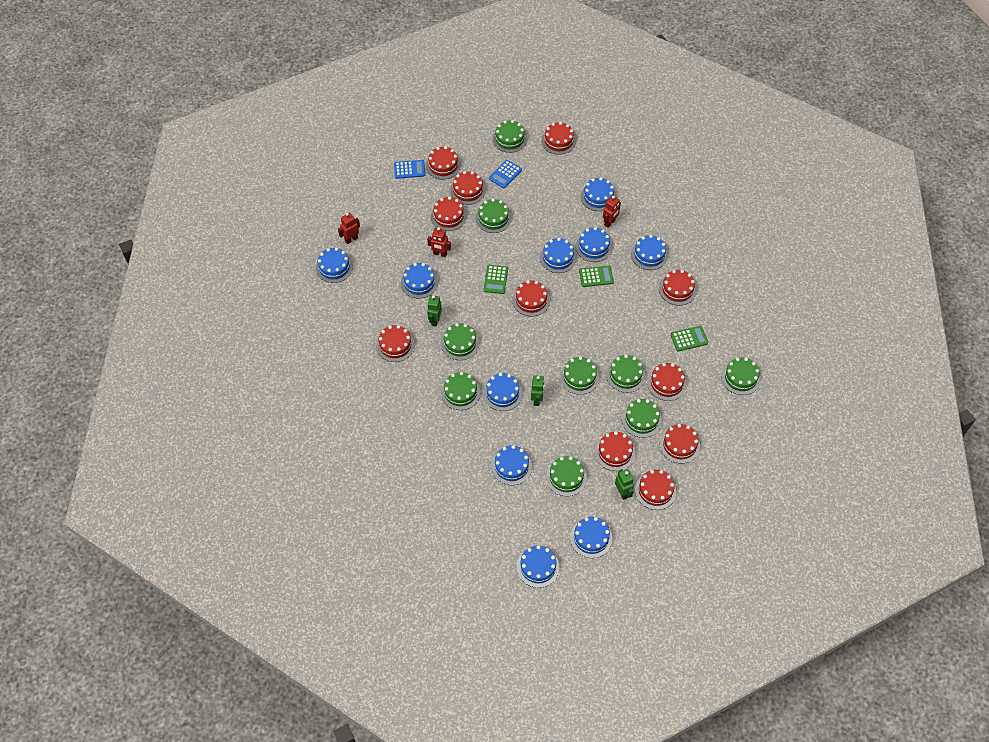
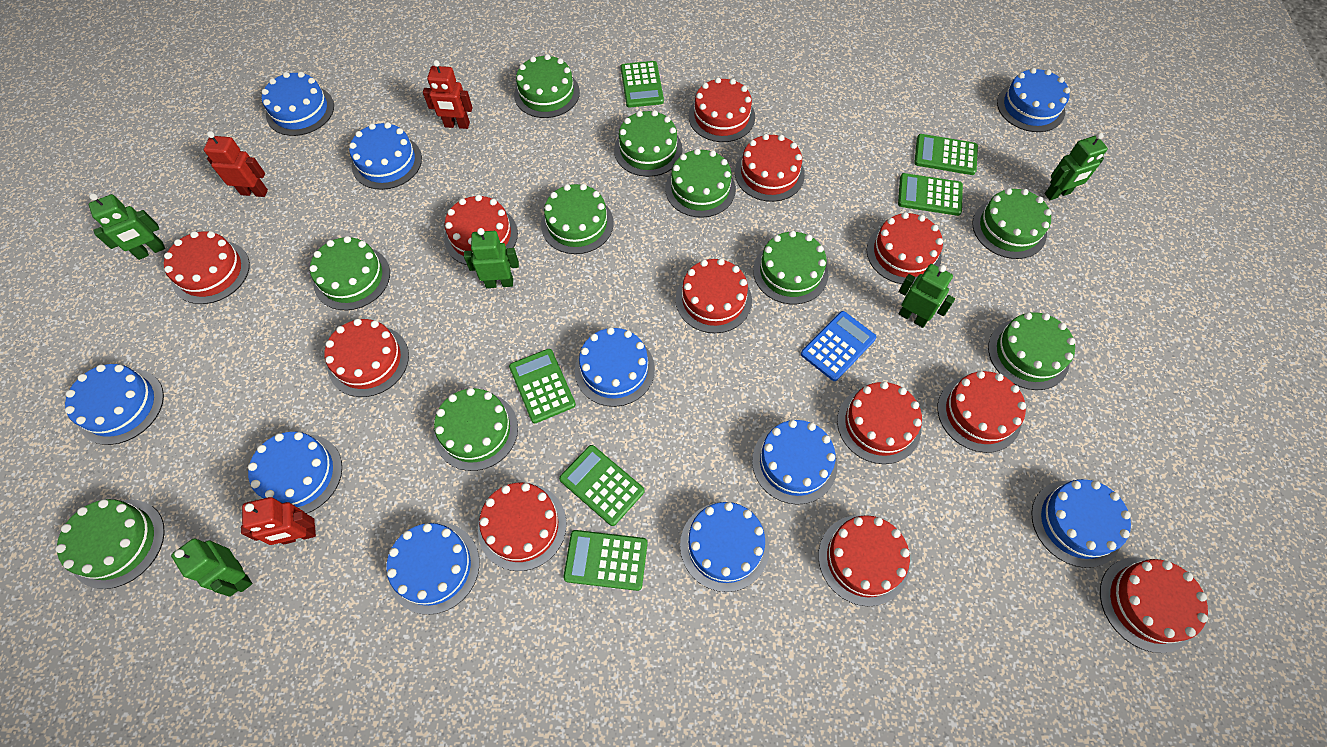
blue calculator: [394,160,425,179] [489,160,522,188] = 2 -> [801,311,877,381] = 1
green cake: [441,323,479,360] [441,372,480,410] [476,199,512,233] [493,120,527,153] [546,456,587,496] [560,357,599,395] [606,355,645,393] [622,399,662,438] [721,357,761,395] = 9 -> [55,499,165,589] [309,236,390,310] [434,388,518,471] [514,54,580,118] [541,184,614,254] [614,110,683,177] [665,149,736,218] [753,231,829,304] [972,188,1051,259] [988,312,1075,390] = 10
green calculator: [483,265,508,294] [579,266,614,287] [670,326,708,351] = 3 -> [509,349,576,423] [559,445,645,526] [563,530,648,591] [621,61,664,108] [898,173,963,216] [914,134,978,175] = 6
green robot: [427,295,442,327] [531,375,544,406] [615,469,634,500] = 3 -> [89,193,165,260] [171,538,252,597] [464,228,519,288] [899,264,955,328] [1045,132,1108,200] = 5
red cake: [376,325,415,362] [426,146,461,179] [431,197,467,231] [450,171,486,205] [513,280,550,316] [542,122,576,155] [595,431,635,471] [635,470,676,510] [647,363,687,401] [659,270,697,305] [660,424,700,463] = 11 -> [164,231,250,304] [325,319,409,397] [444,195,518,265] [478,483,567,571] [676,258,752,333] [689,77,755,142] [735,134,805,202] [818,515,910,607] [837,382,922,464] [867,212,943,285] [938,371,1026,453] [1100,557,1208,653] = 12

